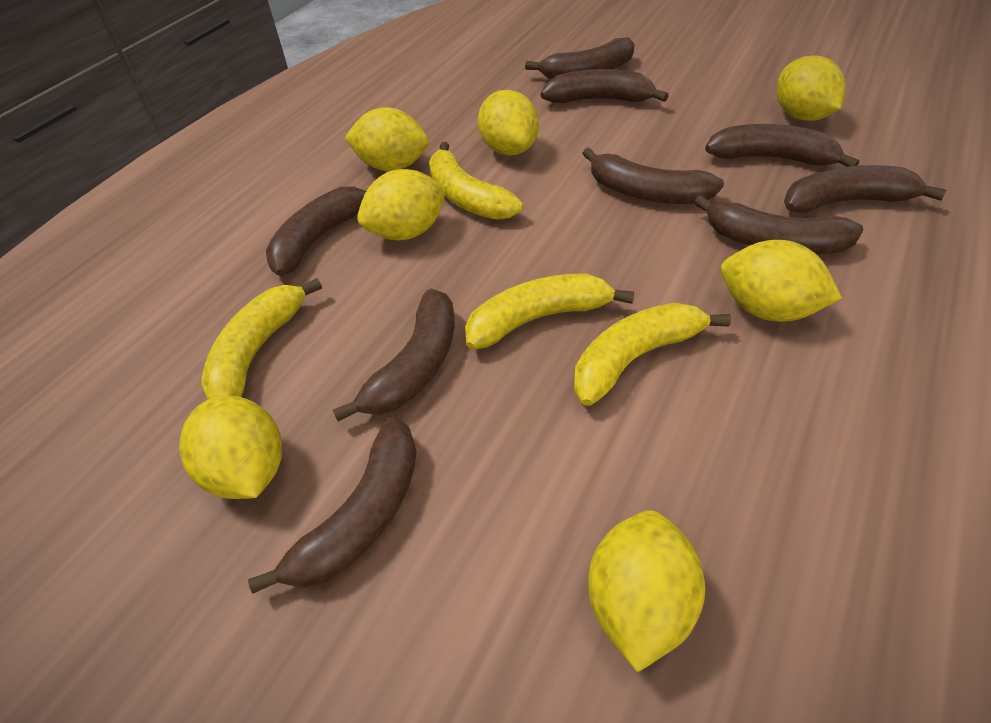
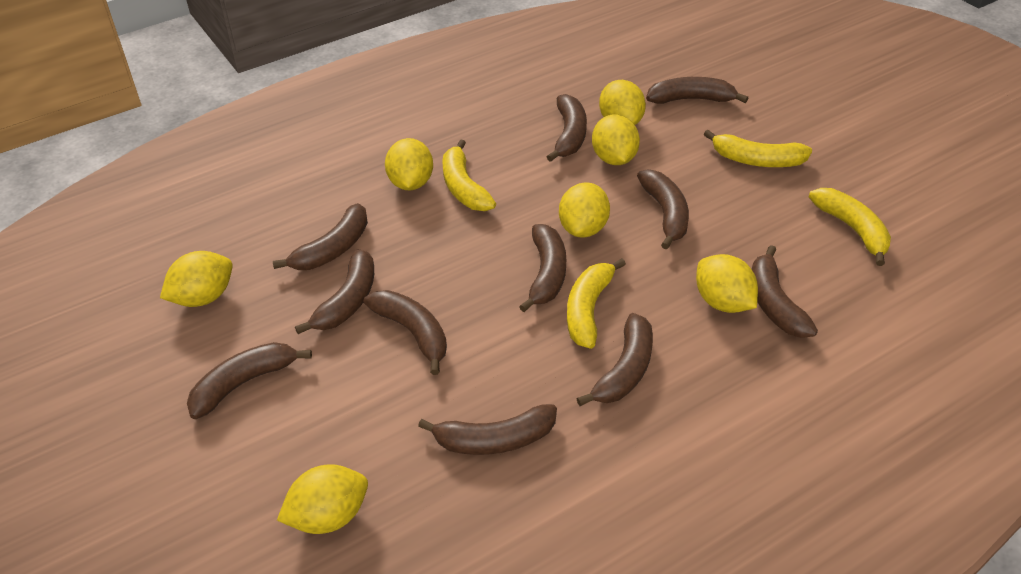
brown banana: [248,417,417,594] [266,187,366,276] [333,289,455,422] [525,37,635,79] [541,69,669,103] [582,148,724,204] [694,195,864,254] [705,124,859,167] [784,165,946,213] = 9 -> [187,342,312,419] [273,203,368,270] [295,249,374,334] [364,290,447,375] [418,404,557,455] [519,224,566,312] [547,94,587,162] [577,313,653,406] [637,169,689,250] [646,77,748,104] [752,245,818,338] = 11

